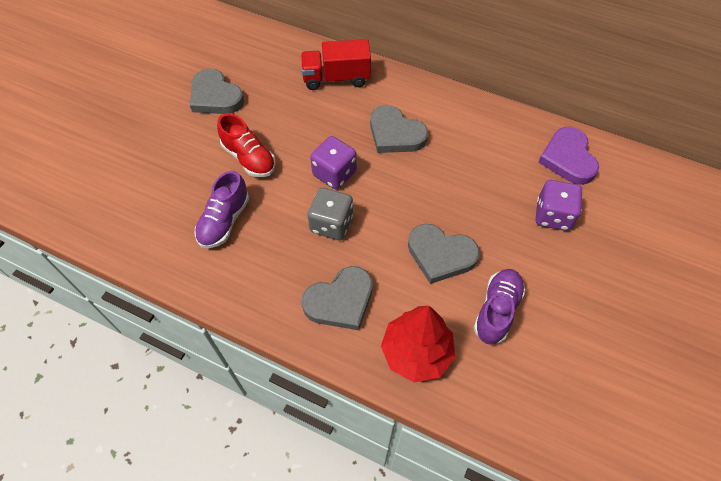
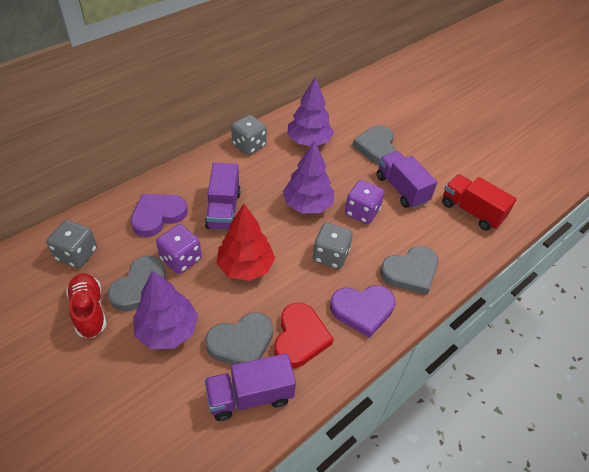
grey dice: [308,188,353,240] = 1 -> [46,220,97,268] [231,115,267,155] [313,222,353,269] = 3
purple heart: [538,127,599,185] = 1 -> [131,194,187,237] [330,285,396,338] = 2
purple shoe: [195,171,249,248] [474,269,526,344] = 2 -> none = 0
purple tree: none = 0 -> [133,270,198,349] [282,140,334,214] [287,76,334,146] = 3
purple truck: none = 0 -> [204,353,296,421] [205,163,241,230] [377,151,437,208] = 3
red heart: none = 0 -> [274,303,333,368] = 1

